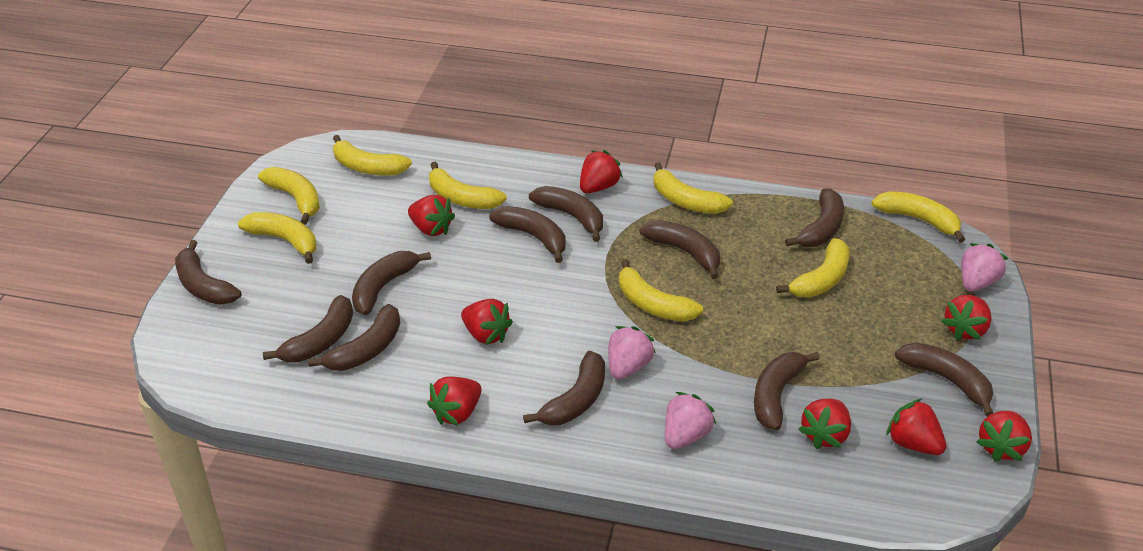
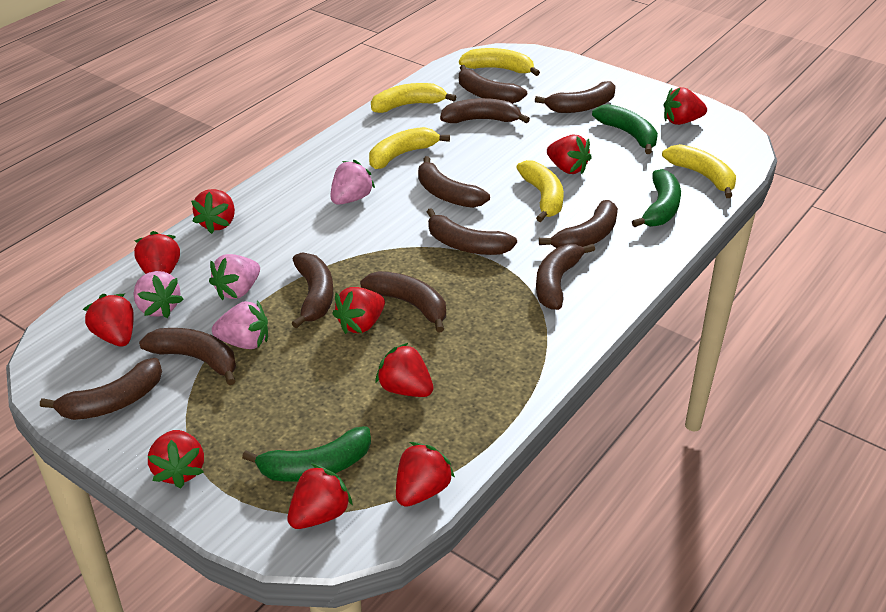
green banana: none = 0 -> [242,426,371,482] [592,104,658,154] [632,169,681,227] = 3
pink strawberry: [608,326,656,380] [665,392,716,449] [961,243,1008,292] = 3 -> [134,271,184,318] [209,254,260,300] [212,301,268,349] [330,160,375,205] = 4
red strawberry: [408,195,455,236] [427,376,482,426] [461,299,513,345] [580,150,623,193] [798,399,851,449] [886,399,946,455] [941,295,992,340] [977,411,1032,462] = 8 -> [83,294,134,346] [134,231,180,274] [147,430,204,488] [191,189,235,234] [287,464,353,529] [332,287,385,334] [375,343,434,397] [396,442,455,507] [547,134,592,174] [664,87,707,125] = 10
yellow banana: [238,212,316,264] [258,167,320,225] [333,135,412,176] [429,162,507,209] [619,259,703,322] [654,163,733,214] [776,238,850,298] [871,192,965,243] = 8 -> [369,127,450,169] [371,83,456,113] [459,48,540,76] [516,160,564,222] [662,144,736,198] = 5

